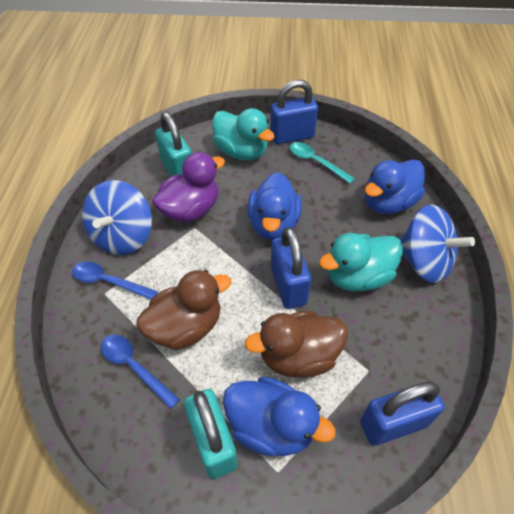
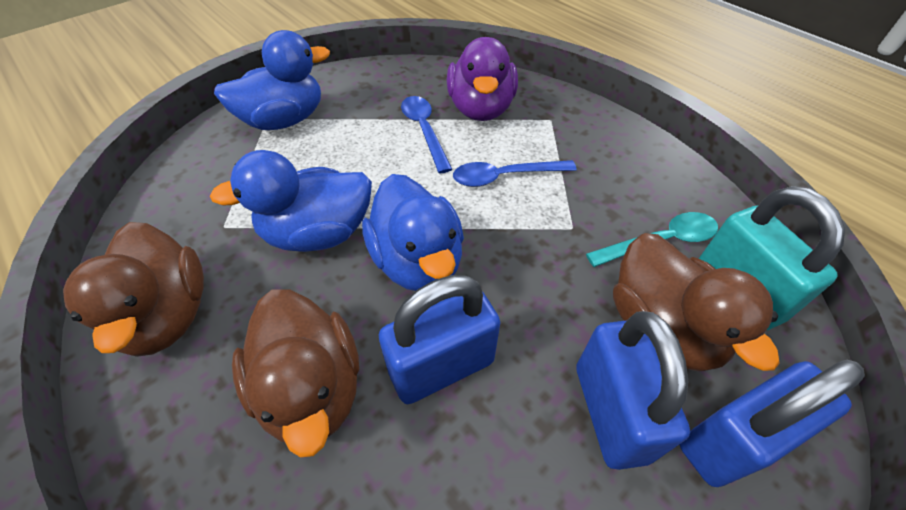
blue spinning top: [82,180,152,255] [400,204,475,283] = 2 -> none = 0
brown duck: [137,270,231,350] [245,311,348,378] = 2 -> [63,222,204,357] [232,289,359,458] [613,233,780,372] = 3
turquoise duck: [212,108,275,160] [319,233,403,291] = 2 -> none = 0
turquoise padlock: [155,112,192,177] [184,389,238,479] = 2 -> [699,186,845,331] = 1

